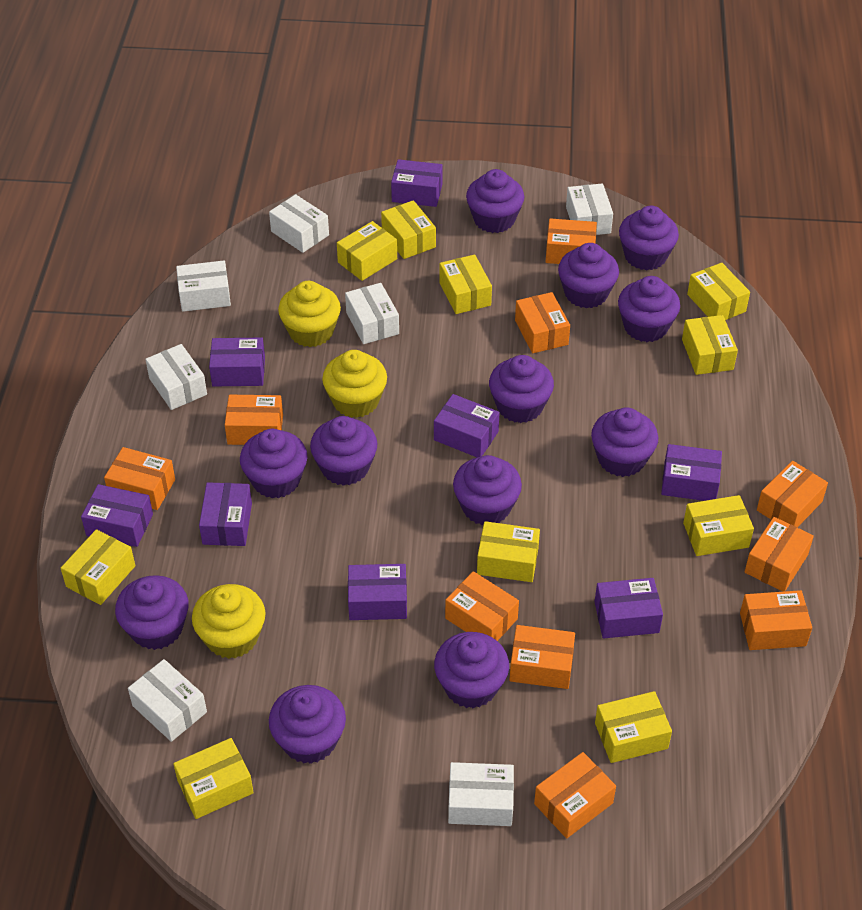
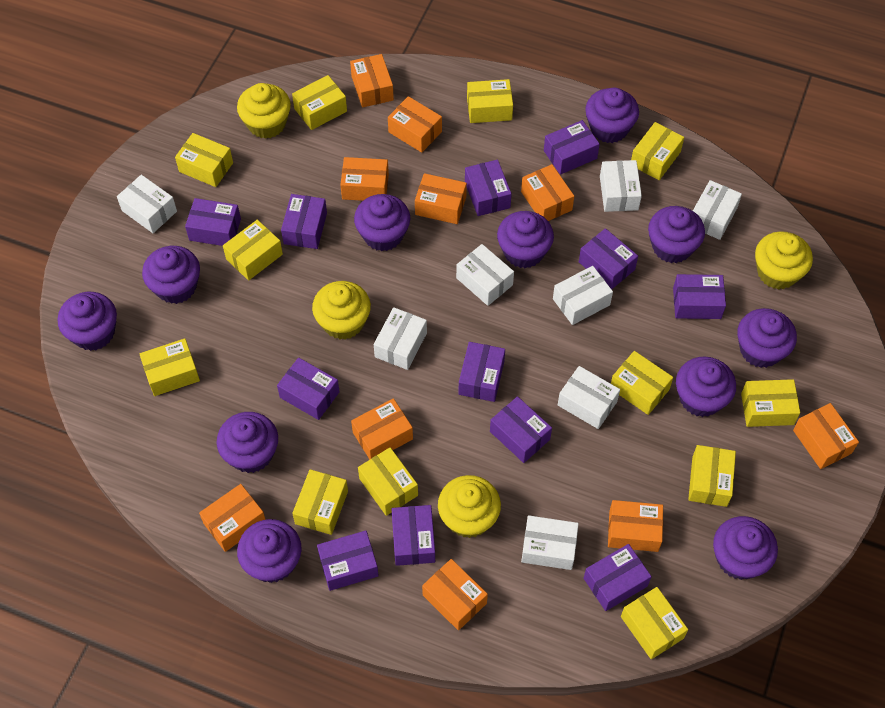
purple box: [81,484,153,547] [199,482,252,546] [209,338,265,386] [348,564,407,620] [391,159,443,207] [434,394,500,457] [595,578,663,638] [661,444,722,501] = 8 -> [185,198,241,246] [277,358,340,420] [281,194,327,249] [317,530,379,591] [391,505,435,566] [458,342,505,402] [465,160,512,216] [490,396,552,463] [544,120,600,175] [579,228,638,289] [583,544,652,611] [673,274,726,319] = 12
purple cupcake: [115,575,189,650] [240,429,308,498] [269,685,346,764] [310,416,377,486] [434,632,509,708] [453,455,522,525] [466,169,524,233] [489,355,554,423] [558,243,619,308] [591,407,658,477] [618,276,680,342] [619,206,679,271] = 12 -> [58,292,117,351] [142,246,200,304] [217,412,278,473] [237,519,302,583] [354,194,410,251] [497,211,554,268] [585,87,639,143] [648,206,705,263] [676,356,736,417] [713,516,778,580] [737,308,797,368] = 11
white box: [128,659,207,742] [145,344,207,410] [176,261,231,312] [269,194,329,253] [345,283,399,344] [448,762,514,826] [566,183,613,235] = 7 -> [117,175,177,233] [374,307,427,370] [456,244,514,306] [521,515,579,570] [553,266,613,325] [558,366,620,429] [600,160,642,212] [693,180,742,240] = 8
yellow box: [61,529,136,605] [173,738,254,819] [337,221,397,281] [381,200,436,259] [439,254,492,314] [477,521,540,582] [595,691,672,763] [682,315,738,375] [683,495,754,556] [687,263,750,320] = 10 -> [140,338,200,396] [175,133,233,187] [223,220,283,281] [292,75,347,130] [292,469,348,535] [358,447,418,516] [467,79,513,123] [611,351,673,415] [621,587,688,659] [631,122,684,180] [688,445,736,507] [741,379,800,427] = 12
yellow cupcake: [192,584,265,659] [278,281,341,347] [322,350,387,418] = 3 -> [237,83,291,139] [312,281,371,340] [438,475,501,538] [755,231,813,290] = 4

